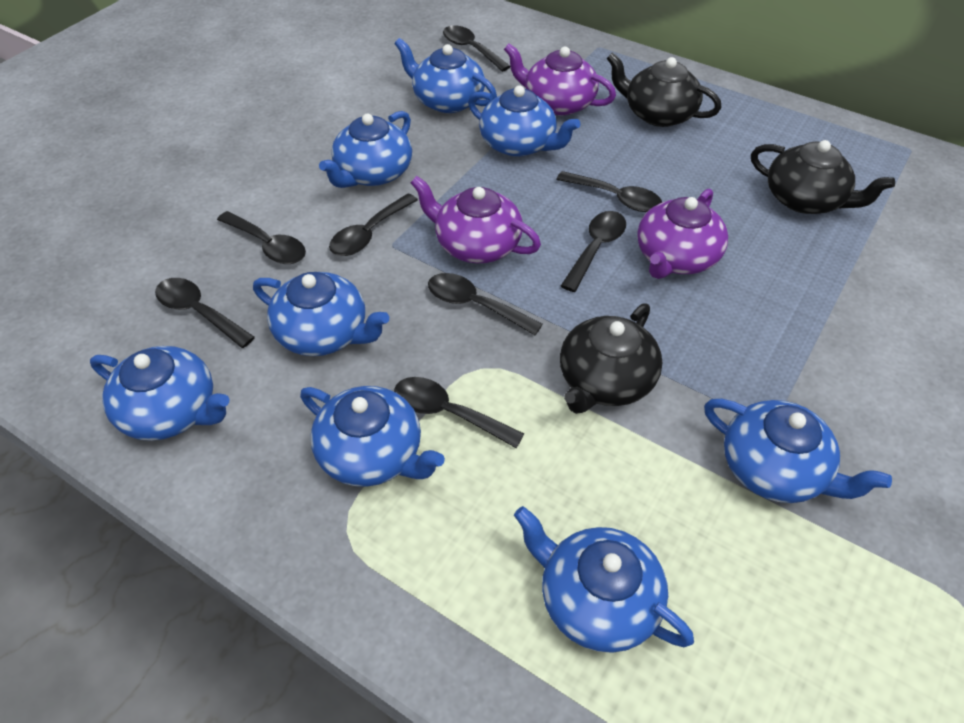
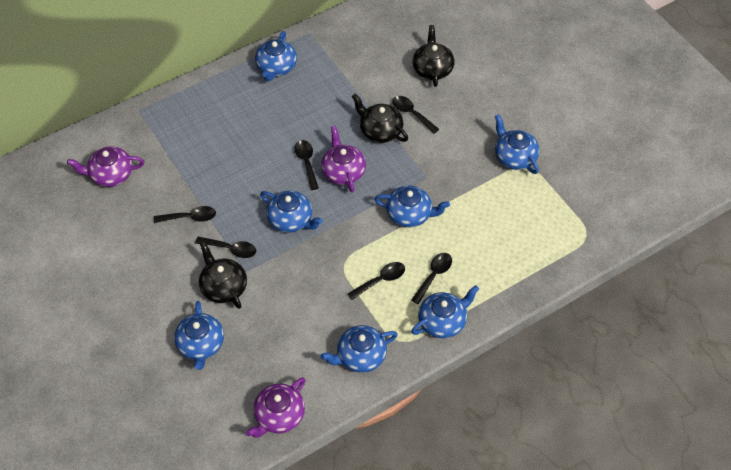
black spoon: [155,278,255,348] [217,211,306,264] [329,193,418,256] [394,377,524,448] [428,273,543,335] [443,25,510,72] [556,171,662,212] [561,211,626,292] = 8 -> [154,206,216,223] [195,237,256,258] [294,140,319,190] [348,262,405,300] [392,96,439,134] [411,253,452,304] = 6
blue teapot: [90,346,229,441] [253,272,389,356] [300,386,445,487] [319,111,412,188] [394,38,497,113] [468,85,580,157] [514,506,694,653] [704,399,892,503] = 8 -> [174,301,224,370] [255,31,297,82] [260,191,323,233] [321,325,398,373] [374,185,450,227] [411,285,479,338] [495,114,540,174] = 7

